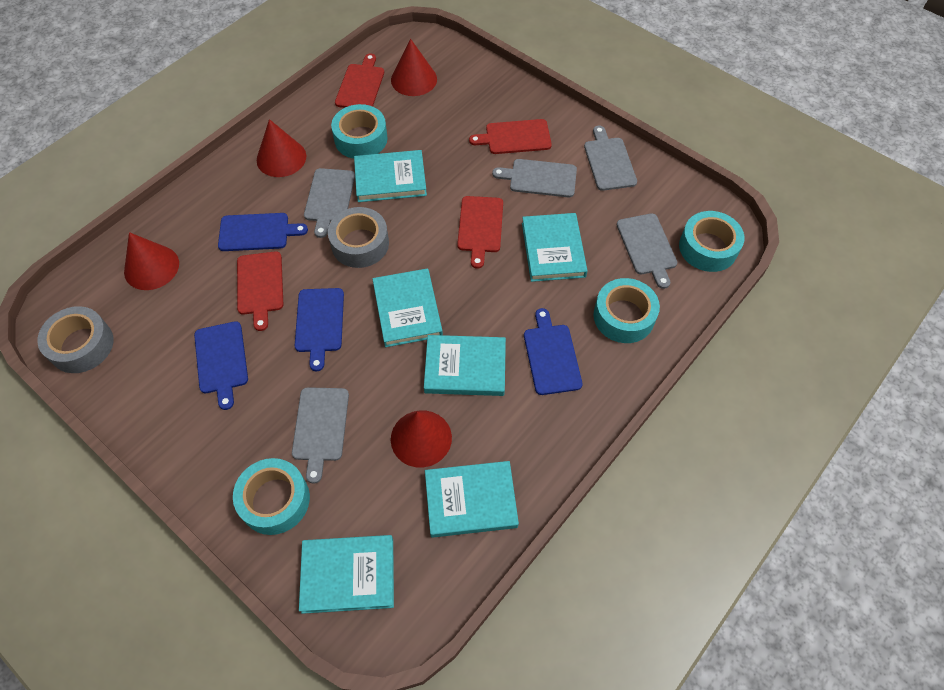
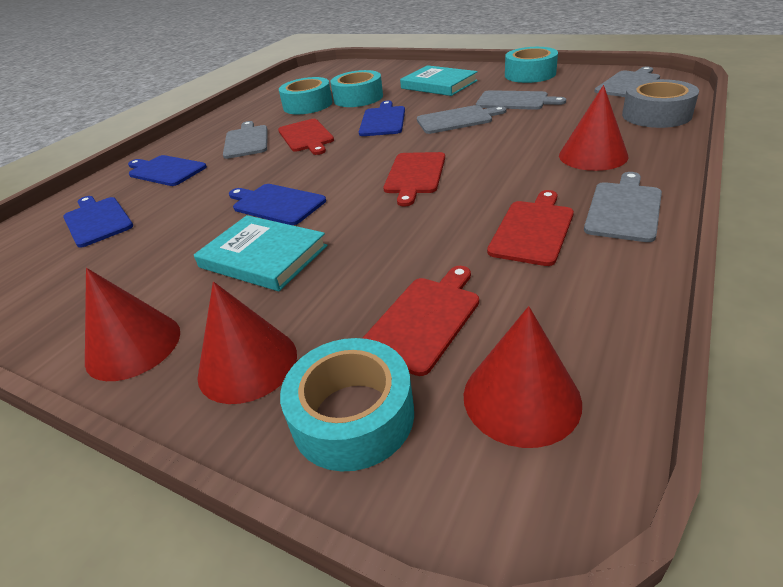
grey tape: [37,306,114,373] [328,207,389,268] = 2 -> [622,79,699,128] = 1
turquoise book: [299,535,394,614] [354,150,427,202] [372,268,443,347] [424,335,506,396] [425,461,519,538] [522,213,588,282] = 6 -> [194,215,328,291] [400,65,478,96] = 2

